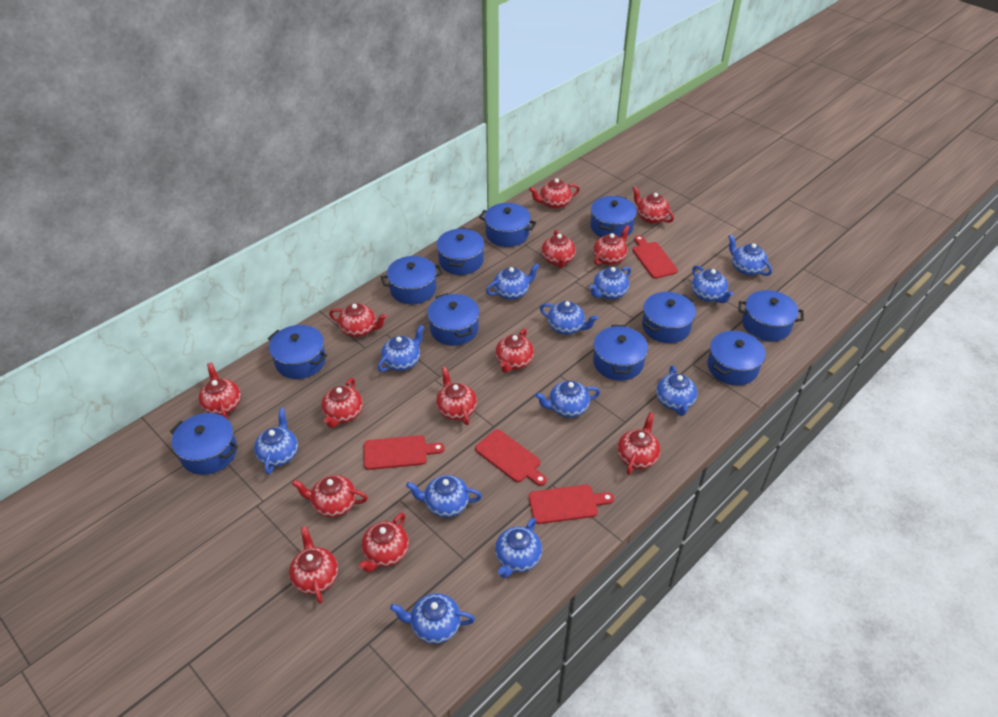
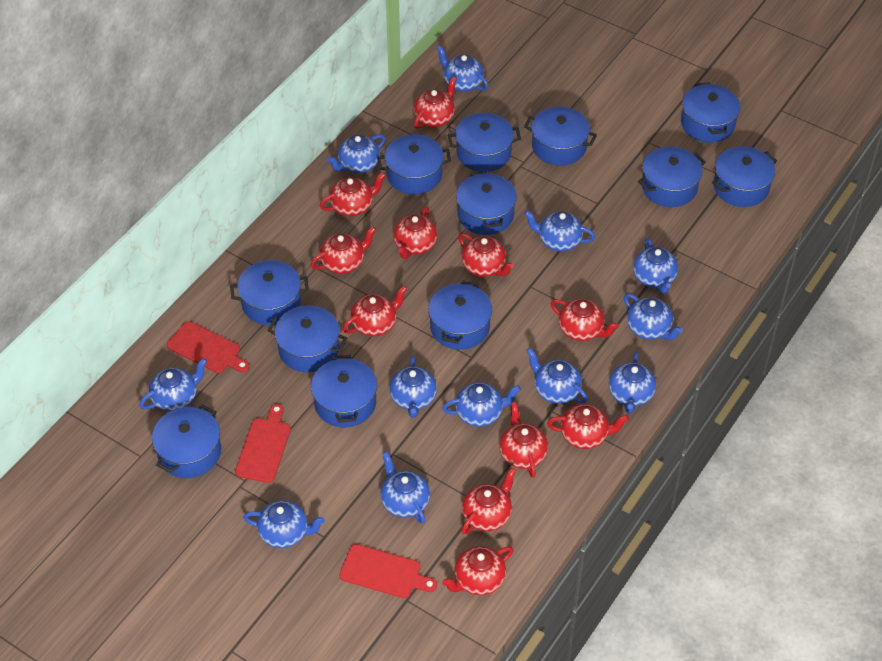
blue pot: [170,413,238,475] [268,325,327,379] [381,256,443,304] [427,293,480,346] [437,228,485,275] [479,203,536,247] [591,196,637,237] [593,325,648,381] [642,292,696,343] [707,331,766,385] [739,290,804,342] = 11 -> [152,405,221,478] [230,260,309,325] [268,305,347,372] [311,355,377,427] [377,134,451,195] [428,281,492,350] [448,113,521,172] [456,171,517,235] [524,107,597,166] [638,147,706,207] [681,82,740,142] [712,146,777,207] = 12
red cutting board: [364,435,445,470] [475,429,547,486] [529,485,614,524] [632,235,678,279] = 4 -> [167,321,249,373] [235,404,291,483] [339,544,437,598] = 3
red teapot: [198,363,241,419] [289,526,338,604] [292,475,368,517] [321,378,363,428] [329,303,387,337] [358,513,409,573] [436,367,477,425] [495,328,534,373] [529,178,580,209] [541,229,576,268] [593,225,630,265] [617,412,660,475] [633,186,674,224] = 13 -> [310,226,376,274] [320,172,386,216] [343,285,407,336] [393,207,437,259] [414,76,457,129] [442,546,514,595] [458,233,514,277] [462,468,516,534] [499,402,548,478] [547,404,629,449] [551,299,619,341] = 11

